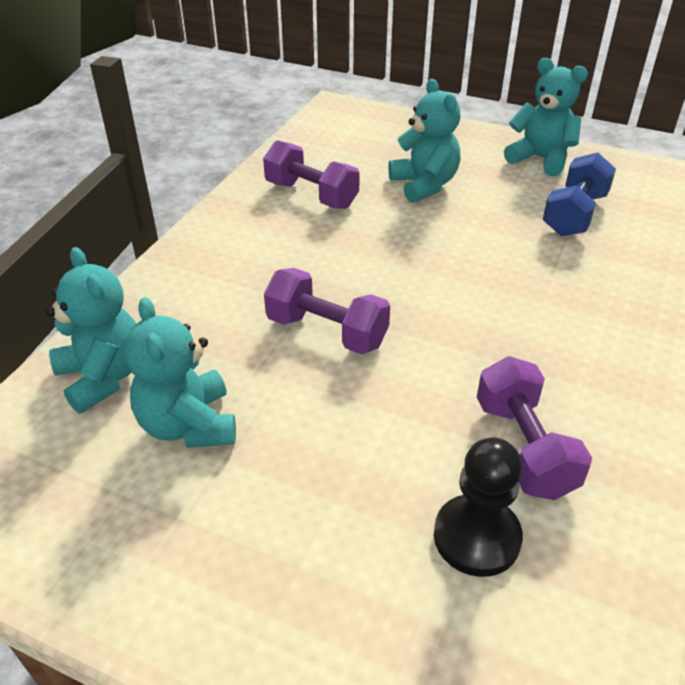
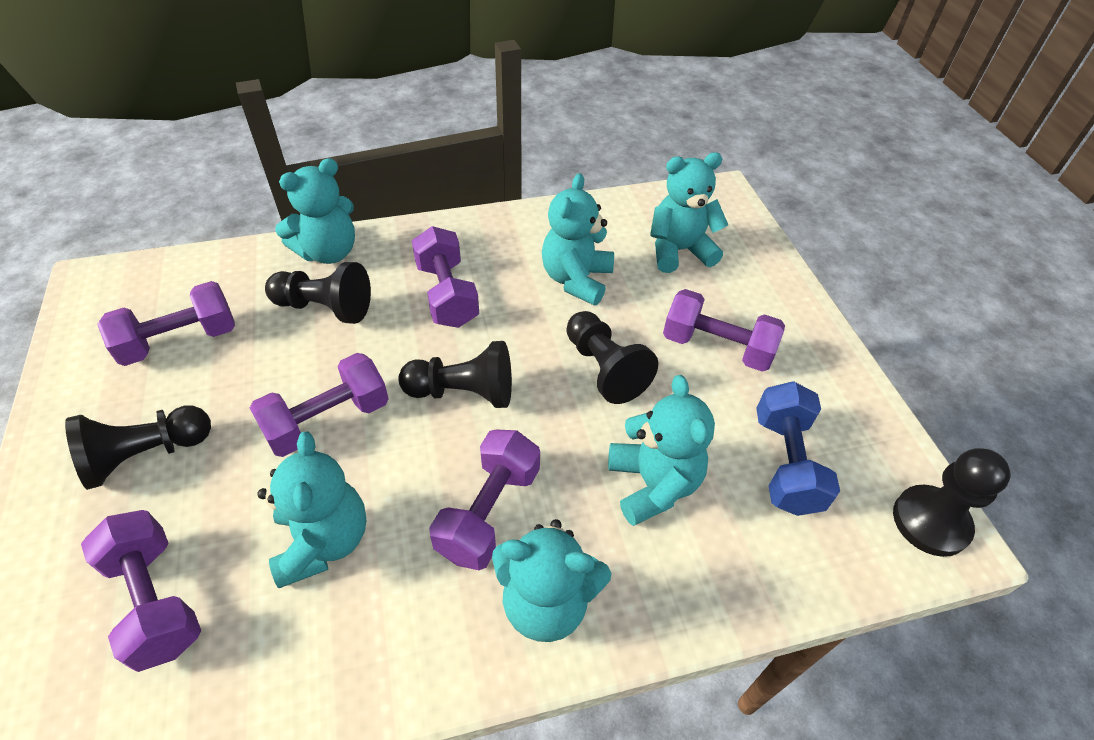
black pawn: [434,437,523,577] = 1 -> [65,406,211,490] [265,262,371,324] [398,341,512,408] [566,311,658,404] [893,448,1011,557] = 5
purple dumbbell: [263,140,360,209] [264,268,390,354] [477,356,592,500] = 3 -> [81,510,201,672] [97,281,235,366] [250,353,389,457] [412,226,479,328] [429,430,540,570] [663,289,785,372] = 6
turquoise teddy bear: [46,247,136,413] [124,297,236,448] [388,79,461,203] [504,58,588,177] = 4 -> [257,431,366,588] [275,158,355,264] [492,519,611,642] [542,173,614,306] [608,375,715,526] [650,152,728,273] = 6

